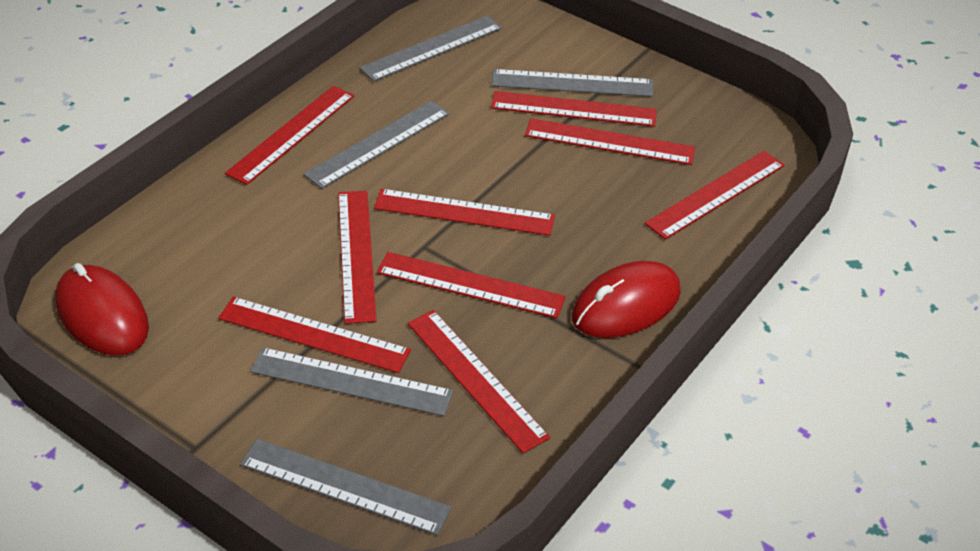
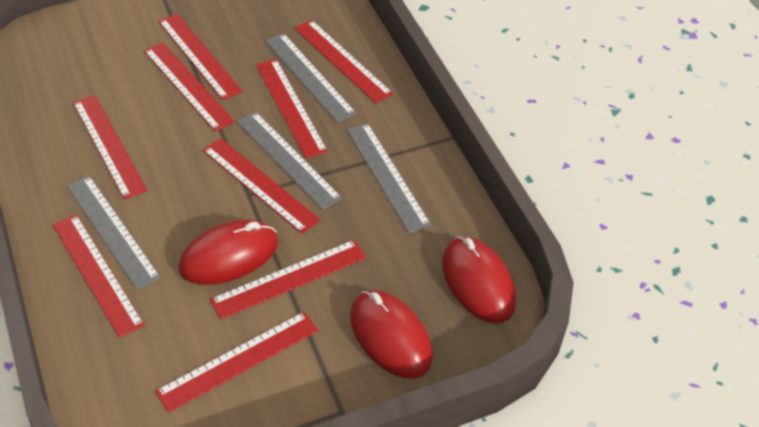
grey ruler: [240,439,452,536] [250,347,453,416] [303,101,450,189] [359,16,502,82] [492,69,653,97] = 5 -> [67,176,161,290] [237,112,342,210] [265,33,356,122] [347,123,431,233] = 4
red mouse: [55,263,149,356] [572,261,681,338] = 2 -> [179,219,278,285] [350,290,432,379] [442,237,516,323] = 3

